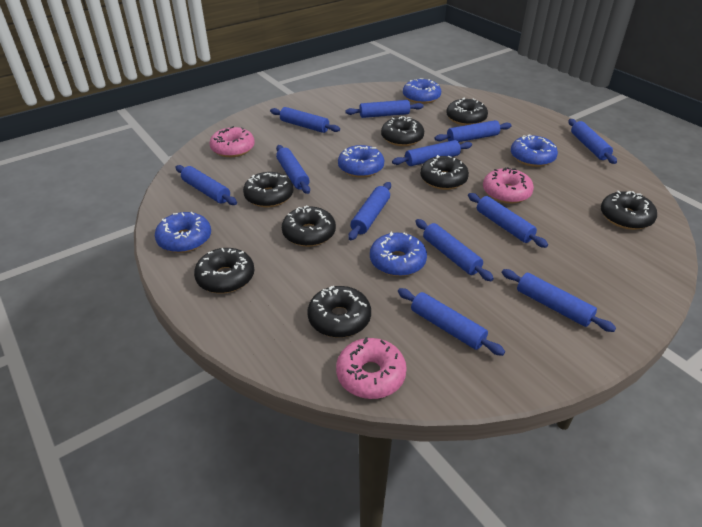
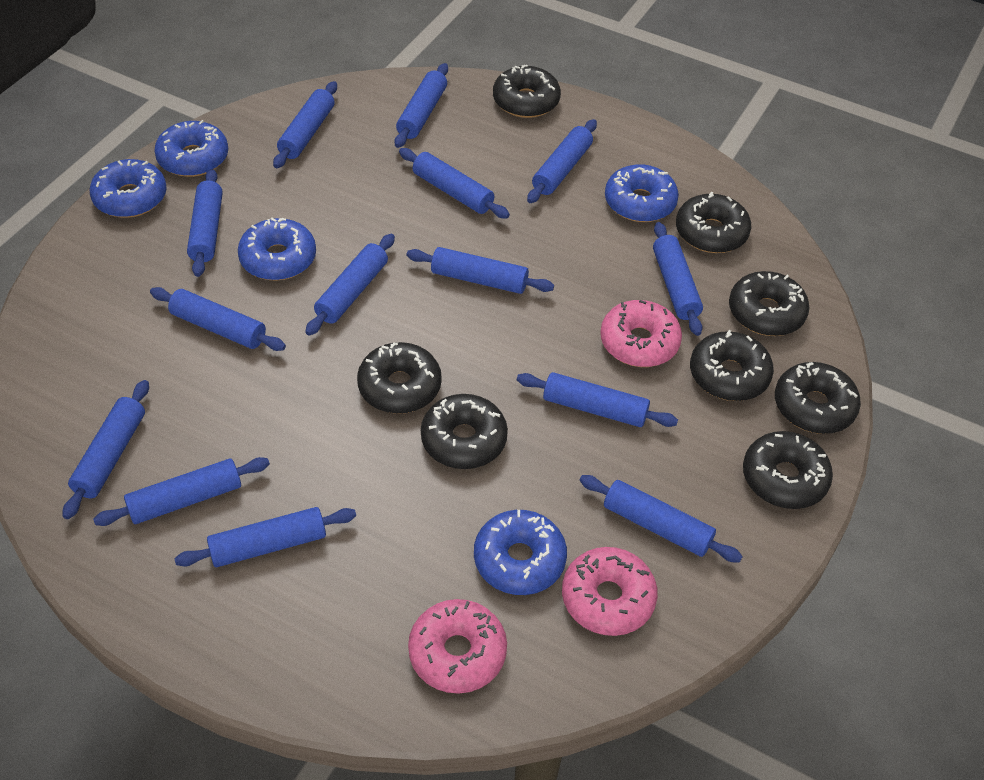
blue rolling pin: [175,165,237,205] [270,107,340,133] [276,145,310,194] [345,100,424,118] [348,182,391,240] [392,140,472,166] [398,288,505,356] [415,219,494,281] [435,120,512,142] [468,193,548,248] [502,269,616,332] [568,119,617,164] = 12 -> [62,380,149,519] [93,457,270,526] [150,287,286,351] [174,507,356,567] [187,169,223,277] [273,81,337,168] [305,234,395,336] [394,63,448,148] [399,148,510,219] [406,247,554,294] [517,372,678,427] [527,119,597,203] [579,475,743,562] [653,222,703,336] = 14

